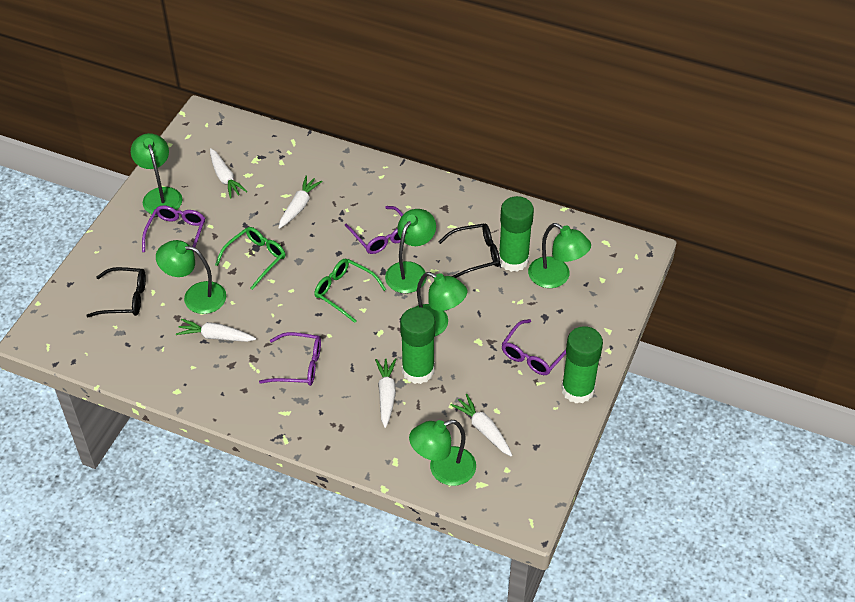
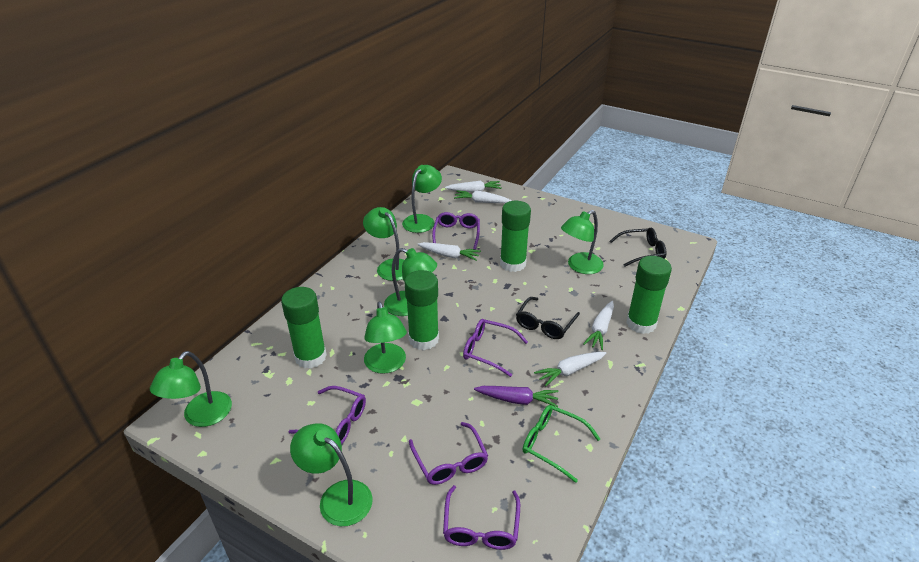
green glasses: [215,227,285,290] [314,259,386,323] = 2 -> [523,405,600,483] = 1
green glue stick: [400,307,435,384] [499,196,534,272] [561,326,603,403] = 3 -> [281,287,327,368] [405,270,439,350] [500,201,531,272] [626,256,672,334] = 4
green lamp: [131,133,182,216] [156,240,226,314] [385,209,436,293] [409,420,476,486] [416,272,467,336] [528,223,591,288] = 6 -> [150,351,232,427] [290,423,373,526] [363,207,404,281] [364,301,407,374] [384,248,437,316] [402,165,442,233] [561,210,604,274] = 7
purple carrot: none = 0 -> [474,386,559,407] = 1
purple glasses: [142,205,205,252] [259,332,321,386] [345,206,403,254] [501,319,566,375] = 4 -> [288,386,366,444] [409,422,488,485] [432,212,480,250] [443,485,520,550] [463,319,528,377] = 5

